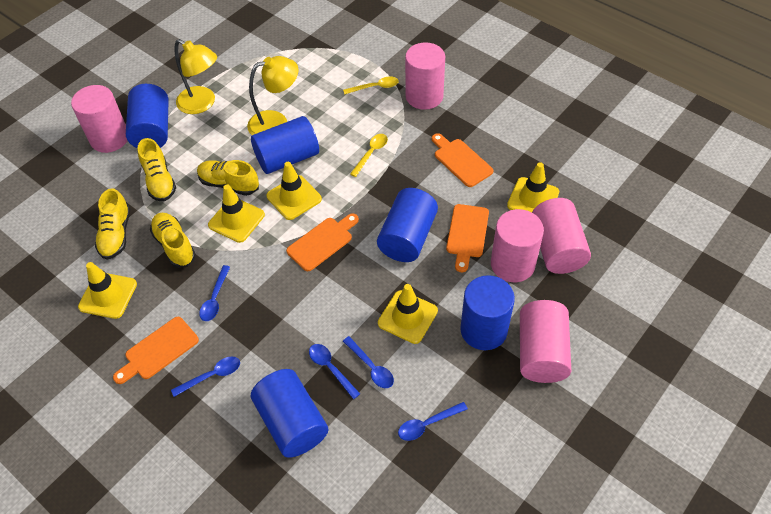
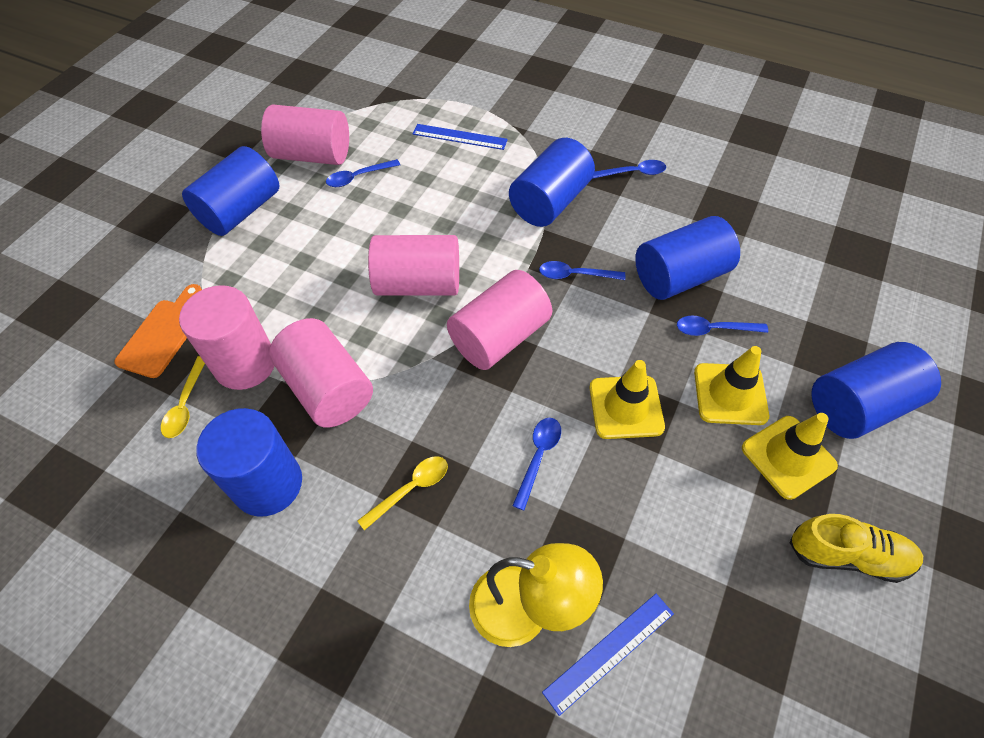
blue ruler: none = 0 -> [413,124,508,150] [542,594,674,716] = 2
orange cutting board: [113,317,199,384] [286,213,359,271] [432,133,493,187] [446,204,489,272] = 4 -> [114,284,202,378] = 1
yellow lamp: [174,39,217,114] [247,56,298,135] = 2 -> [469,543,603,647] = 1
yellow shoe: [95,188,130,260] [137,138,176,201] [150,213,196,268] [197,160,259,196] = 4 -> [789,514,923,583] = 1
yellow traffic cone: [78,262,137,319] [208,185,265,243] [266,162,322,220] [378,284,438,344] [507,162,559,212] = 5 -> [589,360,665,439] [694,346,769,425] [742,413,838,500] = 3

